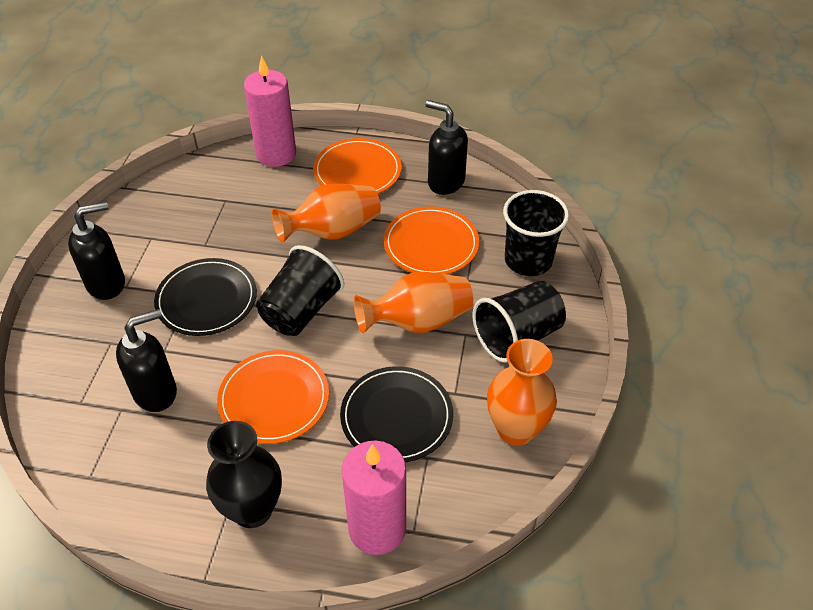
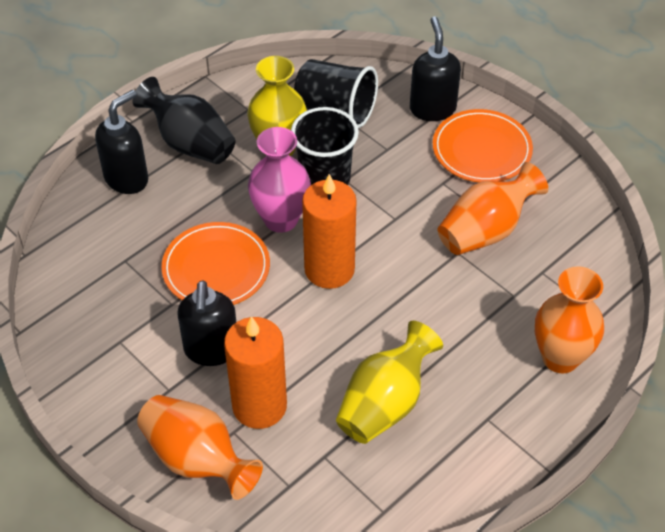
black cup: [256,245,344,336] [473,281,566,363] [503,190,569,276] = 3 -> [291,107,359,185] [294,59,378,128] = 2
black plate: [154,258,257,336] [340,366,453,462] = 2 -> none = 0
orange candle: none = 0 -> [224,316,287,429] [302,174,356,289] = 2
orange plate: [217,350,329,444] [313,138,402,194] [384,206,479,274] = 3 -> [161,222,270,305] [433,109,533,182] = 2
pink candle: [244,56,296,167] [342,440,406,555] = 2 -> none = 0
pink vase: none = 0 -> [248,127,311,233] = 1
yellow vase: none = 0 -> [247,56,307,156] [336,321,443,444] = 2

